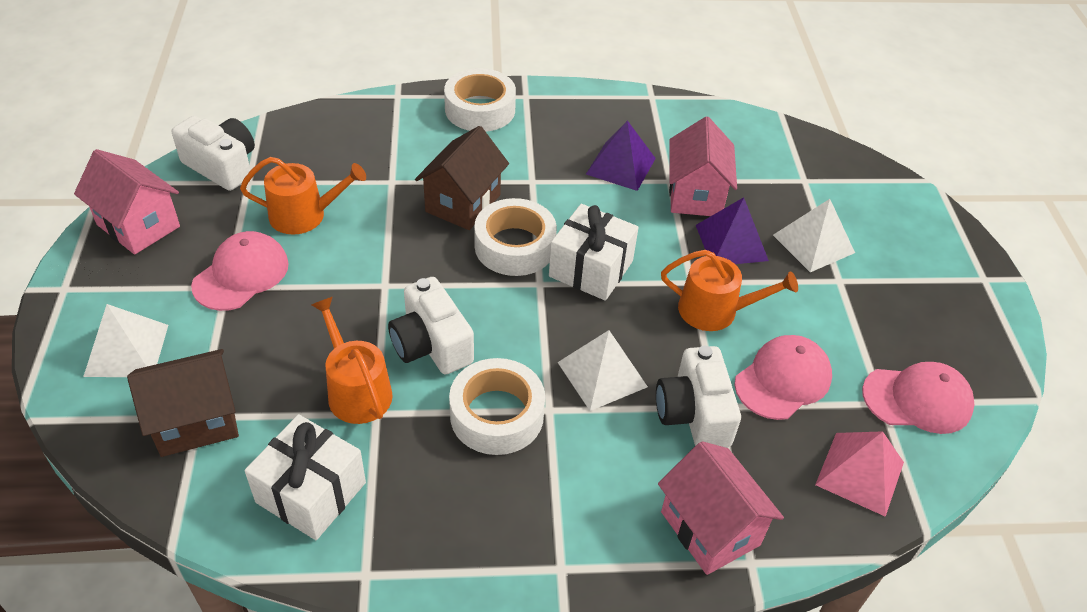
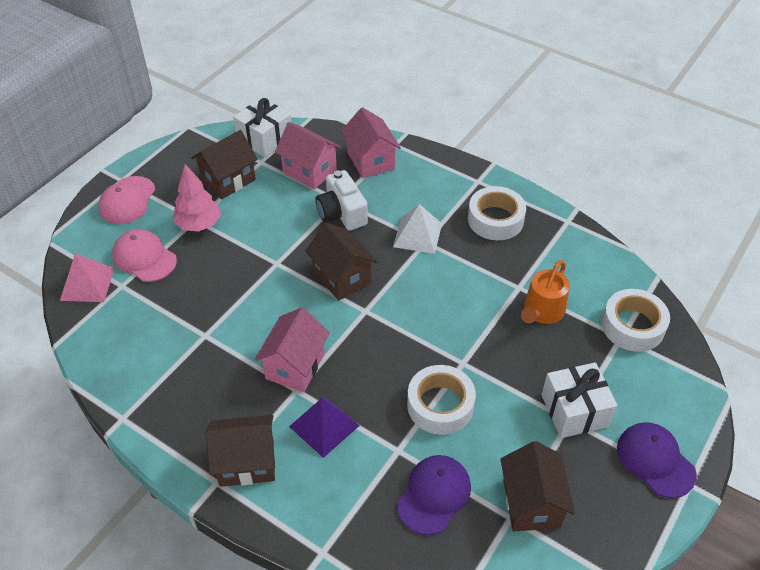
brown house: [127,349,239,457] [415,126,509,230] = 2 -> [191,130,258,199] [206,415,275,487] [305,223,377,301] [500,441,575,531] = 4
orange watering can: [240,157,366,235] [312,297,393,424] [661,250,798,331] = 3 -> [521,260,570,324] = 1
pink cap: [191,231,289,311] [735,335,832,420] [862,362,974,434] = 3 -> [98,176,155,224] [112,229,177,282] = 2
pink tree: none = 0 -> [173,164,221,232] = 1
purple cap: none = 0 -> [397,455,471,535] [617,422,697,498] = 2
purple pyramid: [586,120,656,191] [696,197,769,264] = 2 -> [289,396,360,458] = 1
white camera: [172,116,255,191] [388,277,474,374] [656,346,741,448] = 3 -> [315,170,368,231] = 1
white pyramid: [83,304,168,377] [557,330,648,411] [773,199,855,272] = 3 -> [393,204,442,254] = 1

